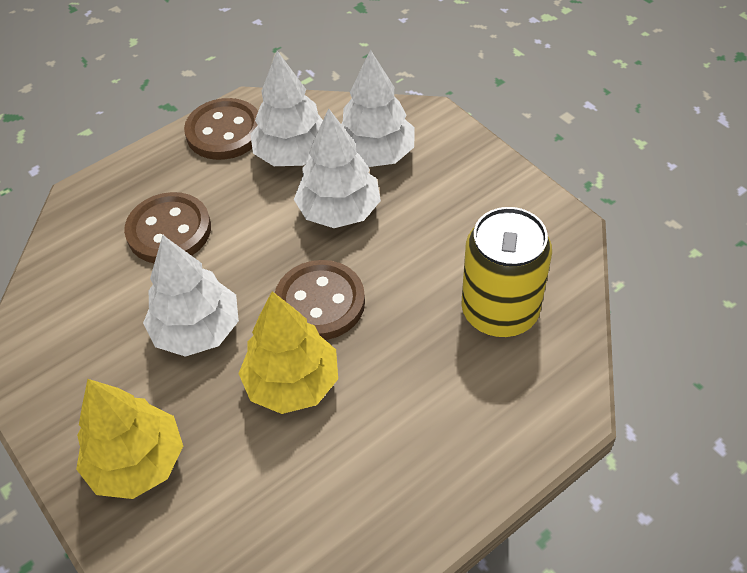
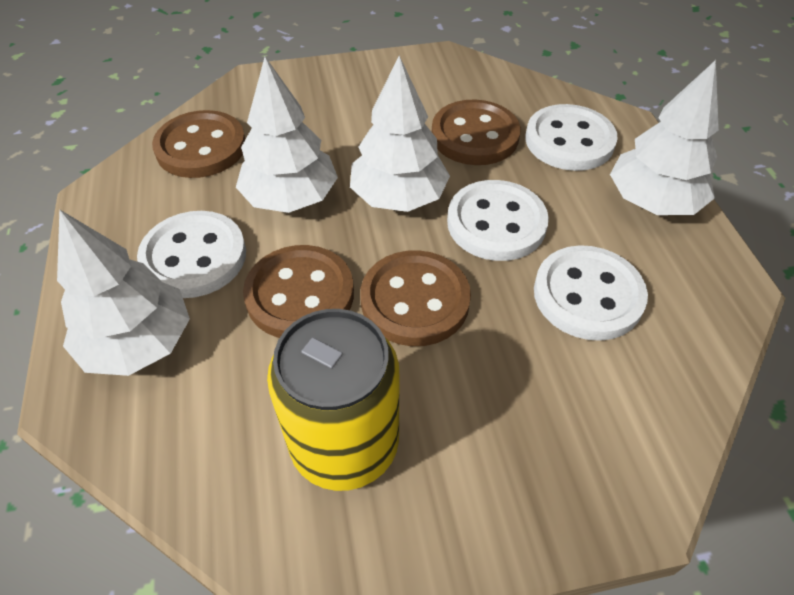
brown button: [124,192,211,263] [184,98,258,160] [275,260,365,340] = 3 -> [152,110,245,178] [243,245,354,338] [360,250,471,346] [432,100,521,165] = 4
white button: none = 0 -> [137,211,246,298] [447,180,549,261] [525,104,618,171] [534,245,648,341] = 4
yellow tree: [76,379,183,499] [238,291,338,414] = 2 -> none = 0

